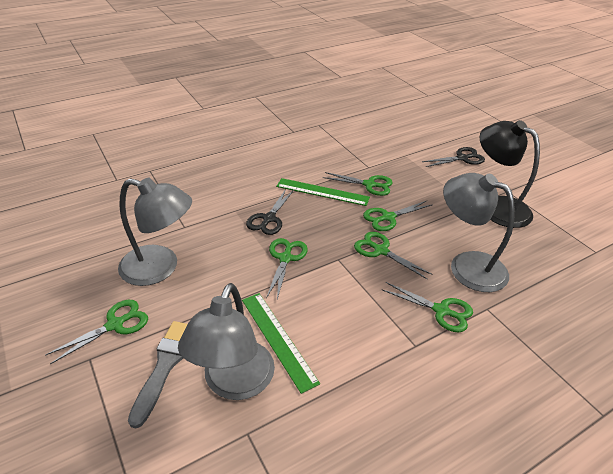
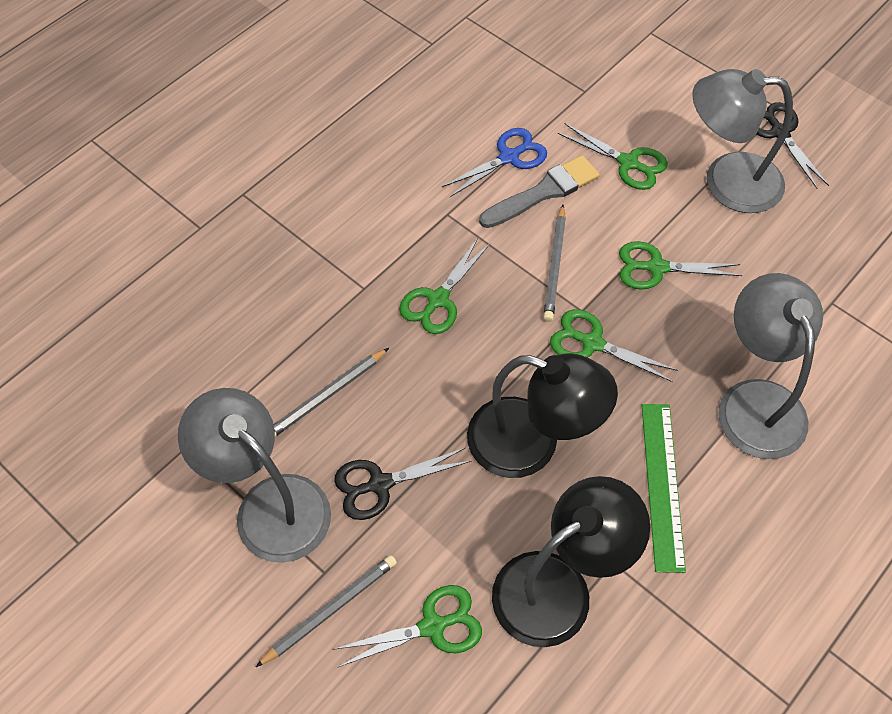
black lamp: [480,120,540,228] = 1 -> [467,353,618,478] [492,476,650,647] = 2
blue scissors: none = 0 -> [442,128,547,197] = 1
green ruler: [242,293,320,394] [276,178,370,206] = 2 -> [642,404,686,573] = 1
green scissors: [45,300,148,364] [266,238,308,299] [323,172,393,196] [354,232,433,279] [363,201,432,231] [381,282,473,332] = 6 -> [333,585,482,667] [399,238,490,334] [550,309,678,382] [558,124,668,190] [619,241,742,290] = 5
grey pencil: none = 0 -> [256,555,397,667] [274,348,389,437] [543,205,566,322] = 3

